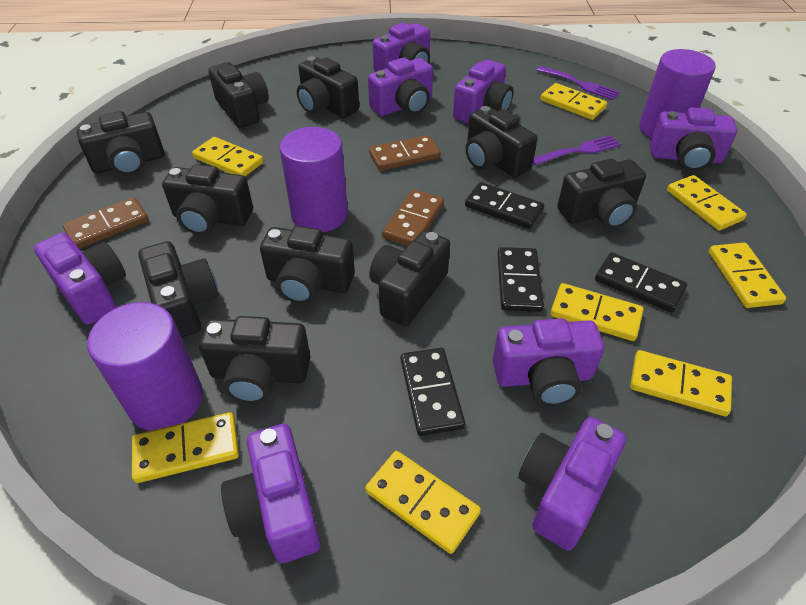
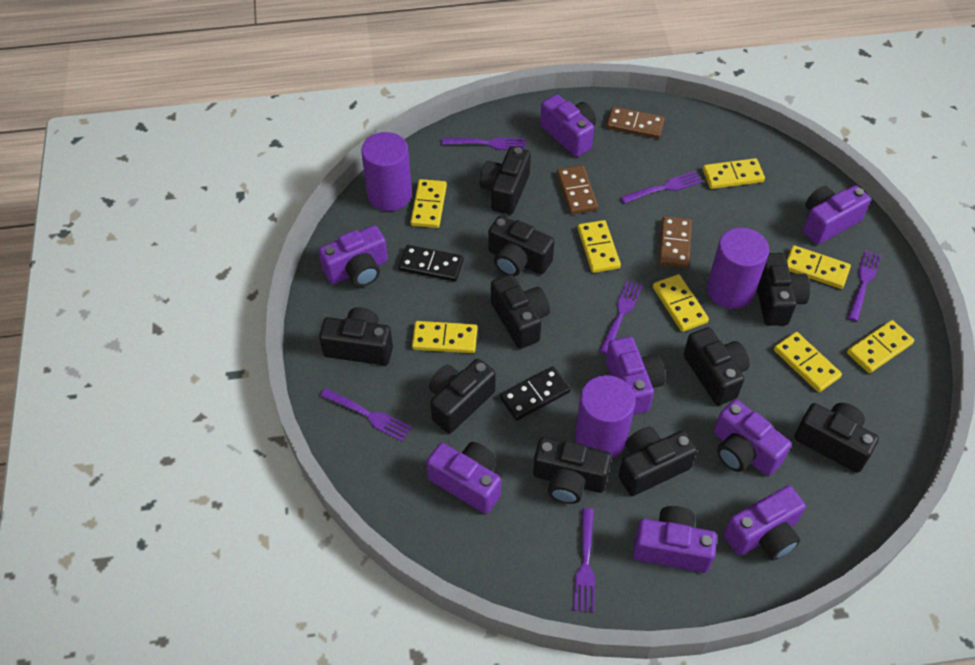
black domino: [401,348,465,436] [465,182,544,229] [497,247,544,312] [595,252,687,313] = 4 -> [399,245,464,282] [500,366,571,421] = 2
purple fork: [533,135,621,166] [536,66,620,100] = 2 -> [320,388,412,441] [442,138,526,150] [574,508,595,613] [599,280,643,354] [620,171,703,204] [847,250,881,322] = 6

